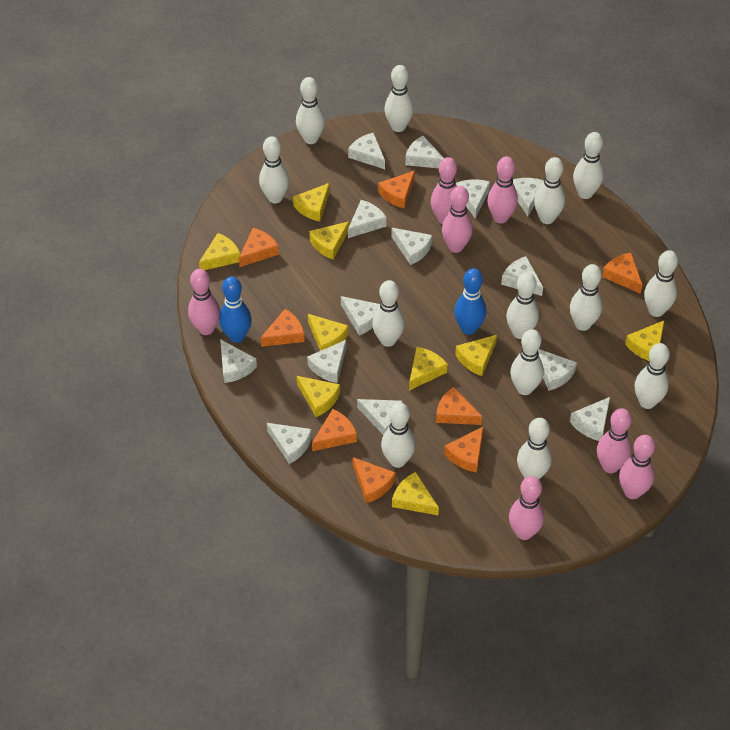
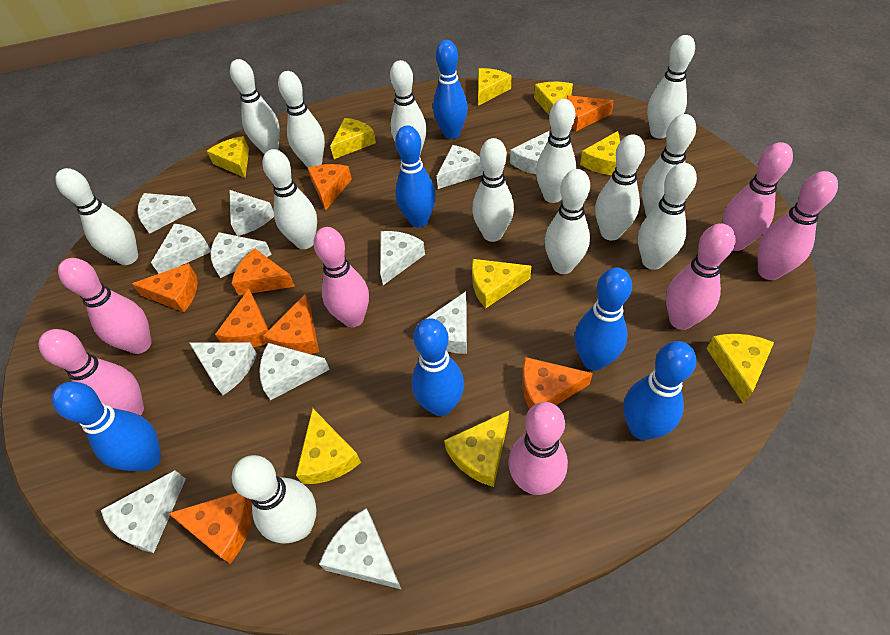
blue bowling pin: [219,276,252,343] [454,268,486,335] = 2 -> [52,382,161,471] [395,125,436,227] [412,318,464,416] [433,40,468,139] [574,267,632,371] [624,341,696,440] = 6
white cheese: [220,339,257,383] [267,423,312,464] [307,340,346,383] [341,296,380,336] [348,132,385,169] [348,200,387,238] [357,399,403,435] [391,228,432,265] [405,136,444,168] [456,179,490,219] [501,256,543,296] [513,178,544,217] [538,349,577,391] [570,397,610,441] = 14 -> [101,470,186,553] [137,193,196,234] [151,224,211,274] [190,342,257,395] [211,232,272,278] [229,190,274,236] [259,343,330,400] [319,508,401,589] [380,231,425,285] [426,292,467,354] [437,145,483,189] [510,131,549,174] = 12

